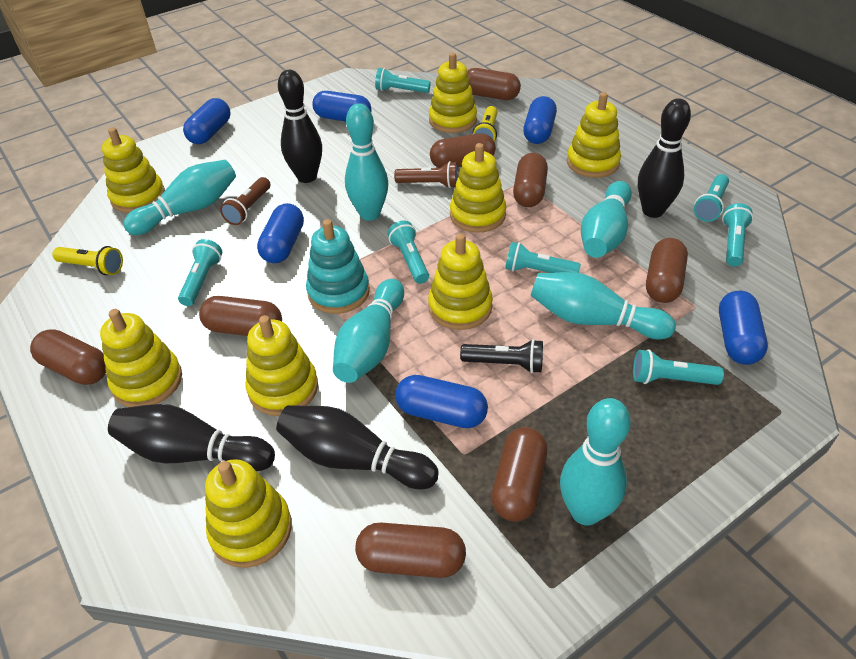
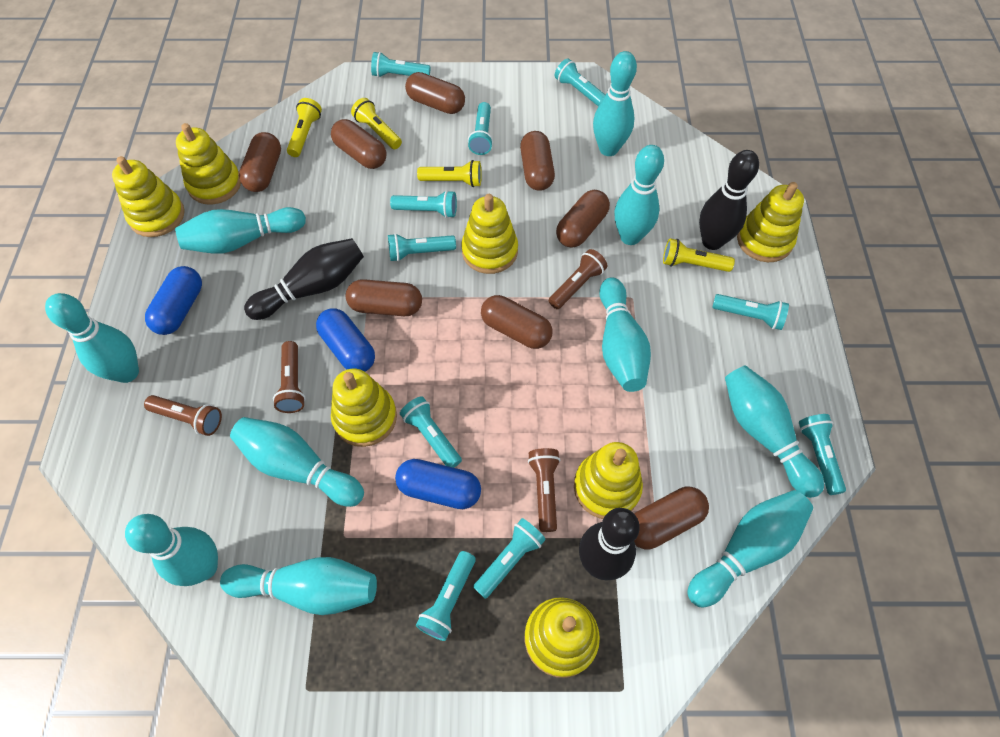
black bowling pin: [108,404,275,471] [276,405,438,489] [278,70,322,183] [638,98,691,218] = 4 -> [244,238,364,320] [579,508,640,580] [699,150,759,250] = 3
black flashlight: [460,339,543,373] = 1 -> none = 0
blue capsule: [183,98,230,144] [257,203,304,263] [312,91,372,122] [395,375,488,428] [523,96,557,144] [719,291,768,365] = 6 -> [145,266,202,335] [316,308,375,372] [395,459,481,509] = 3
brown flashlight: [220,177,270,225] [394,161,459,188] = 2 -> [144,395,222,436] [273,341,306,413] [528,448,560,532] [549,249,608,309] = 4
turquoise bowling pin: [123,160,236,235] [333,279,404,383] [345,103,388,221] [531,272,676,339] [560,398,631,526] [581,181,632,258] = 6 -> [45,293,139,383] [125,514,218,586] [175,207,306,254] [220,557,377,615] [230,417,364,507] [593,51,637,156] [599,277,651,392] [614,145,664,245] [687,490,813,608] [725,365,824,498] = 10
turquoise flashlight: [178,239,222,306] [375,68,431,93] [388,221,429,284] [505,242,581,273] [633,349,724,385] [694,174,729,222] [722,203,753,267] = 7 -> [371,52,430,77] [388,233,456,262] [390,190,457,218] [400,396,462,468] [416,551,476,641] [468,102,493,155] [473,518,546,599] [555,58,605,106] [712,294,789,330] [799,414,846,495] = 10
turquoise stacking toy: [306,219,370,314] = 1 -> none = 0
yellow flashlight: [52,246,123,275] [473,106,498,141] = 2 -> [287,98,322,157] [351,98,402,149] [417,160,482,187] [663,238,735,272] = 4
yellow stacking toy: [100,309,182,407] [102,127,165,213] [205,459,292,568] [245,315,318,416] [428,233,493,330] [429,53,477,133] [450,143,506,233] [567,92,621,178] = 8 -> [112,156,185,237] [176,123,241,205] [331,369,397,447] [461,194,518,274] [525,597,600,678] [574,442,643,519] [737,182,804,262] = 7

